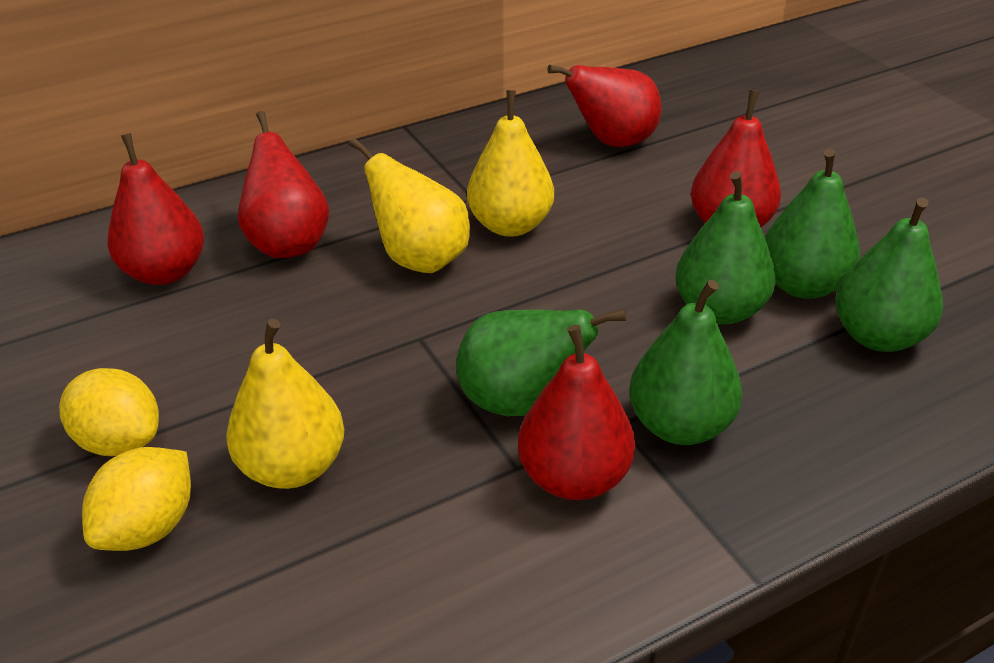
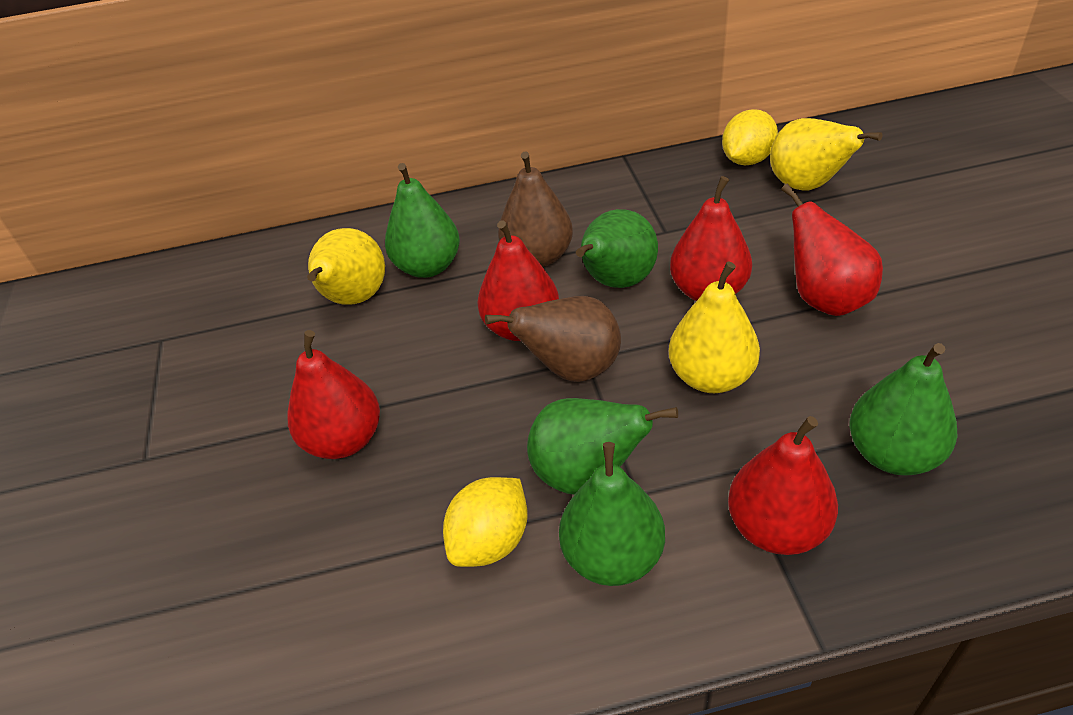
brown pear: none = 0 -> [485,296,621,382] [498,151,573,267] = 2

